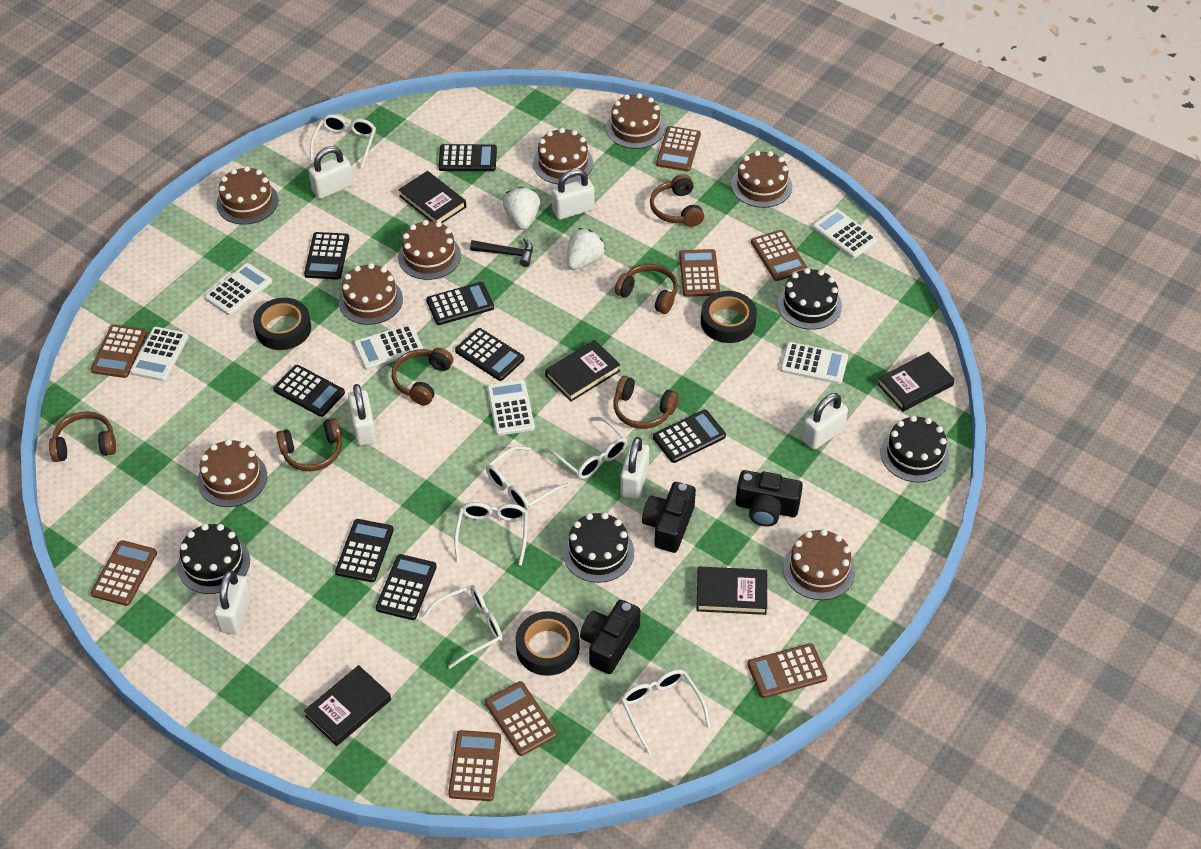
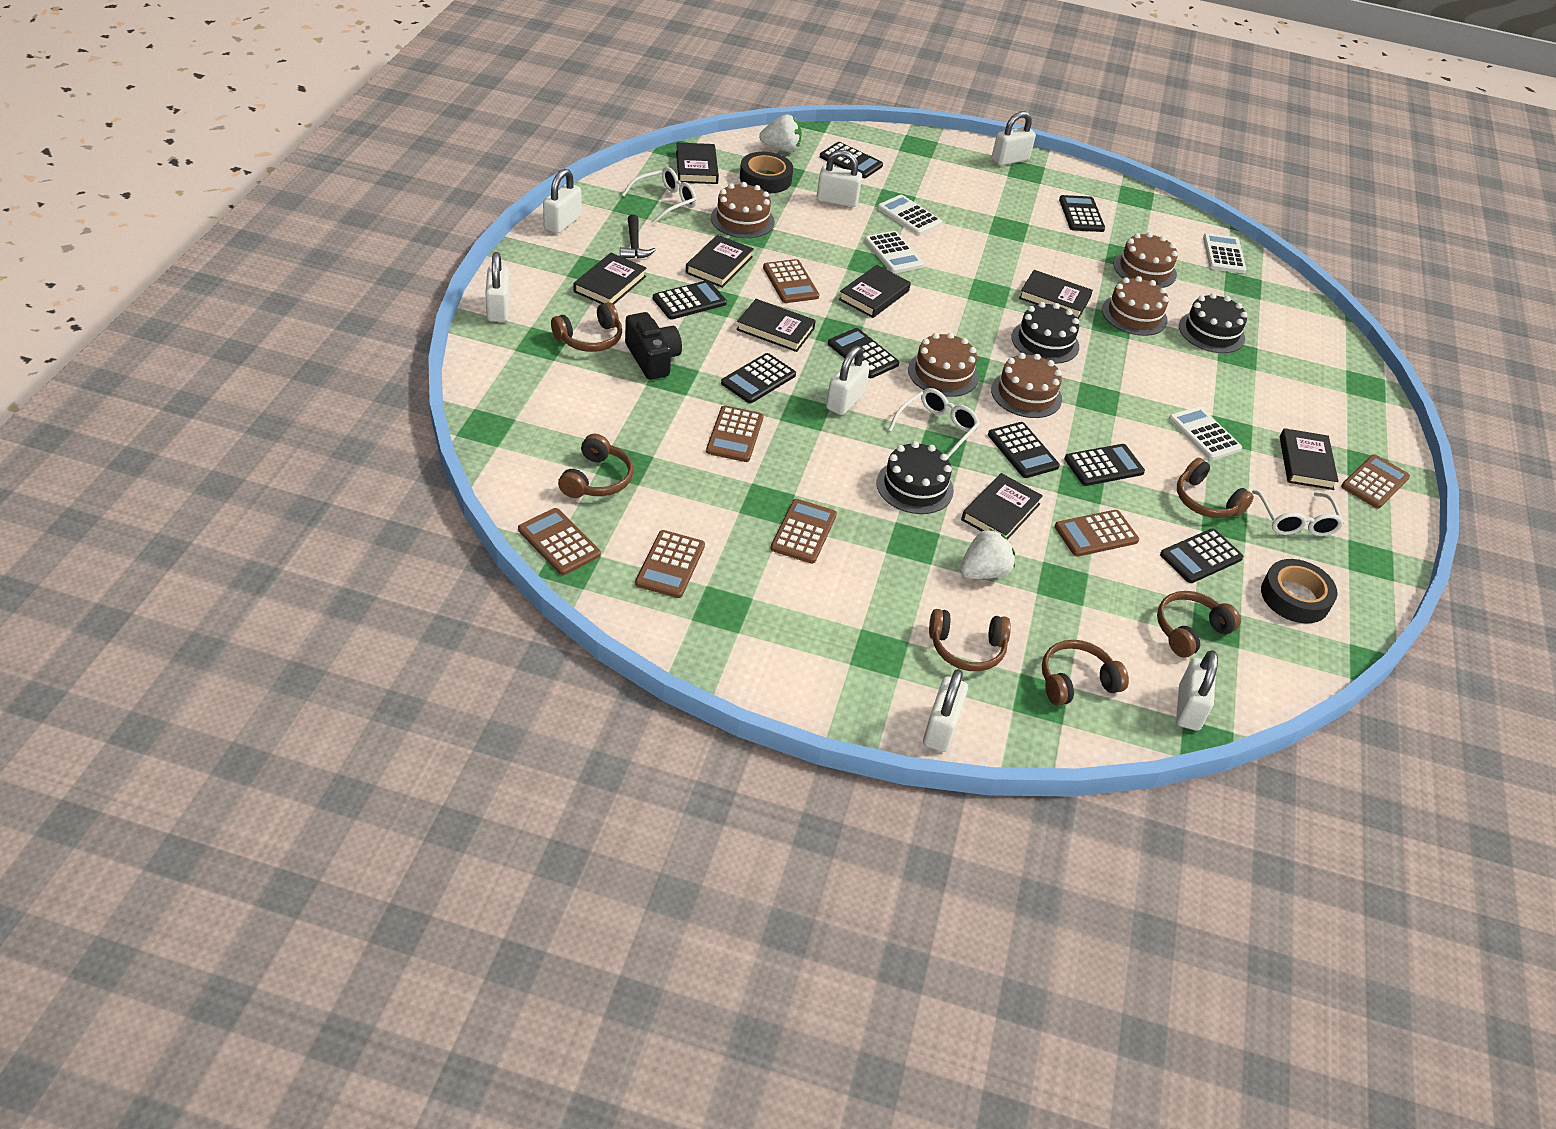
black book: [304,665,391,746] [398,171,466,223] [545,340,621,402] [696,567,767,615] [877,352,955,412] = 5 -> [574,253,646,305] [676,143,719,184] [686,235,754,288] [736,299,816,352] [839,265,911,318] [961,473,1043,540] [1019,270,1093,319] [1280,428,1339,490] = 8
black cake: [177,524,250,594] [563,512,634,583] [777,268,842,330] [880,415,950,483] = 4 -> [876,441,954,514] [1011,302,1079,364] [1179,293,1247,353] = 3
black camera: [580,600,641,674] [642,482,696,553] [736,470,803,526] = 3 -> [625,312,682,380] = 1
black tape: [253,298,311,350] [516,611,580,676] [701,291,757,343] = 3 -> [740,152,793,193] [1261,559,1337,623] = 2
brown cake: [197,439,267,507] [216,166,278,225] [338,263,403,325] [398,220,461,280] [533,128,593,184] [606,93,665,149] [731,150,792,208] [783,529,855,600] = 8 -> [711,182,775,238] [908,333,979,397] [991,353,1062,418] [1102,276,1169,336] [1114,232,1178,288] = 5
brown calculator: [91,324,147,378] [91,540,157,606] [448,730,501,801] [485,681,557,756] [656,126,701,171] [679,249,720,297] [747,643,827,698] [751,230,808,281] = 8 -> [518,508,601,575] [635,530,705,598] [706,405,764,462] [763,259,819,303] [770,499,837,564] [1055,510,1139,557] [1341,454,1410,509] = 7
white calculator: [130,327,189,381] [205,263,272,316] [354,324,423,370] [487,379,535,436] [780,342,848,384] [812,209,878,258] = 6 -> [864,231,924,273] [877,195,942,235] [1169,406,1242,460] [1203,233,1246,273] = 4
white glasses: [310,114,376,169] [421,585,503,668] [454,502,528,566] [486,446,569,511] [545,417,628,479] [621,669,711,754] = 6 -> [622,167,696,224] [888,388,980,458] [1252,490,1344,536] = 3
white padlock: [214,570,252,635] [309,146,353,199] [348,384,376,446] [552,169,595,220] [620,437,649,499] [802,393,848,450] = 6 -> [485,252,510,322] [543,169,581,234] [817,150,862,207] [826,346,870,415] [923,669,968,752] [992,111,1036,166] [1176,650,1218,731] = 7

